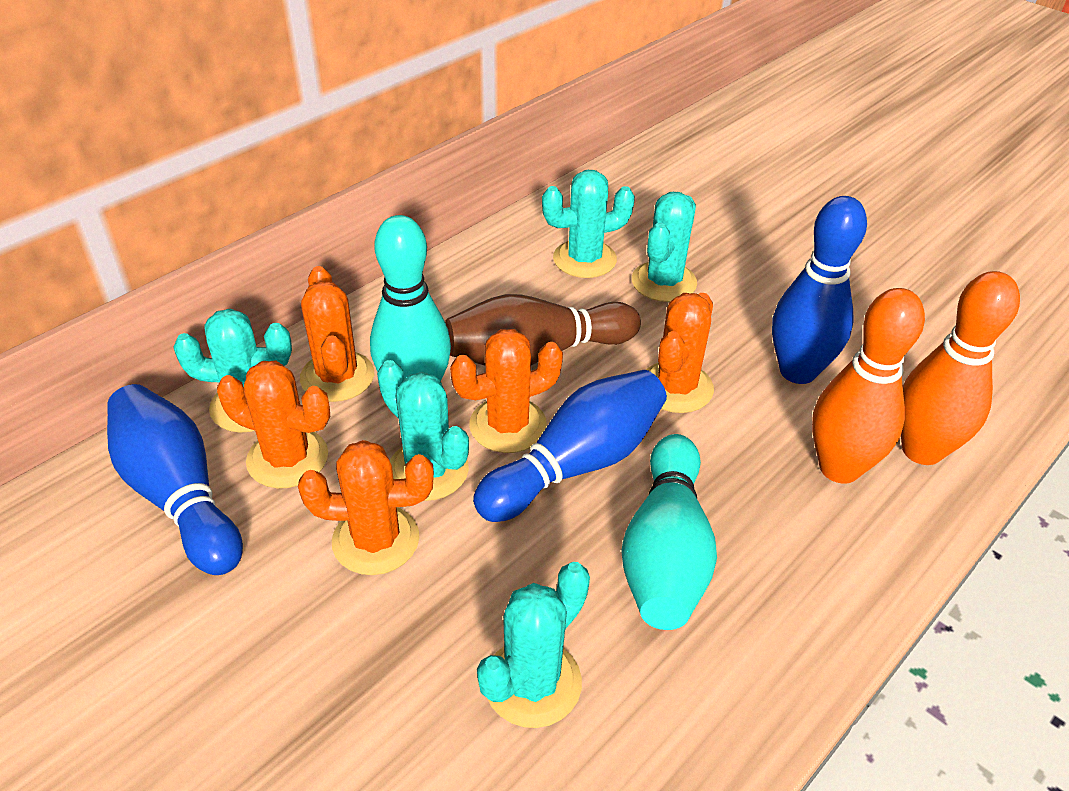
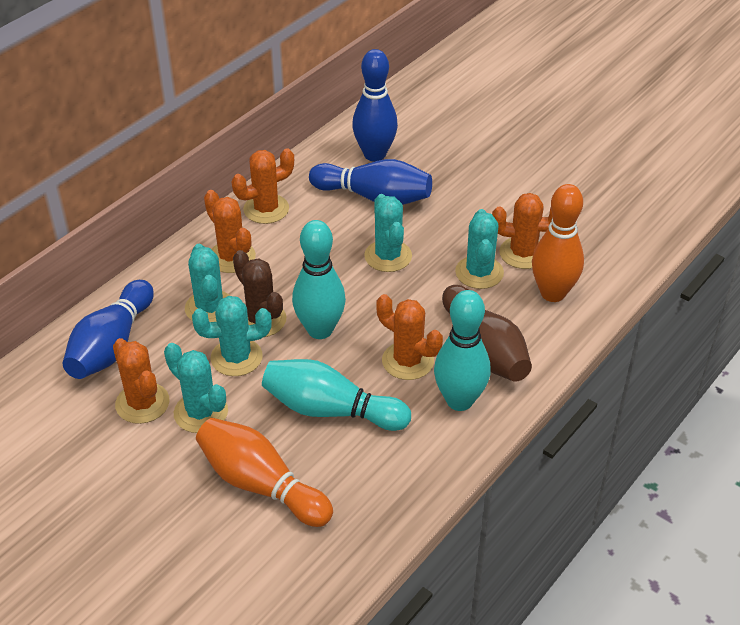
brown cactus: none = 0 -> [233,250,286,337] = 1
turquoise bowling pin: [370,215,451,381] [621,434,717,630] = 2 -> [262,359,411,431] [292,220,346,339] [434,290,491,411] = 3

